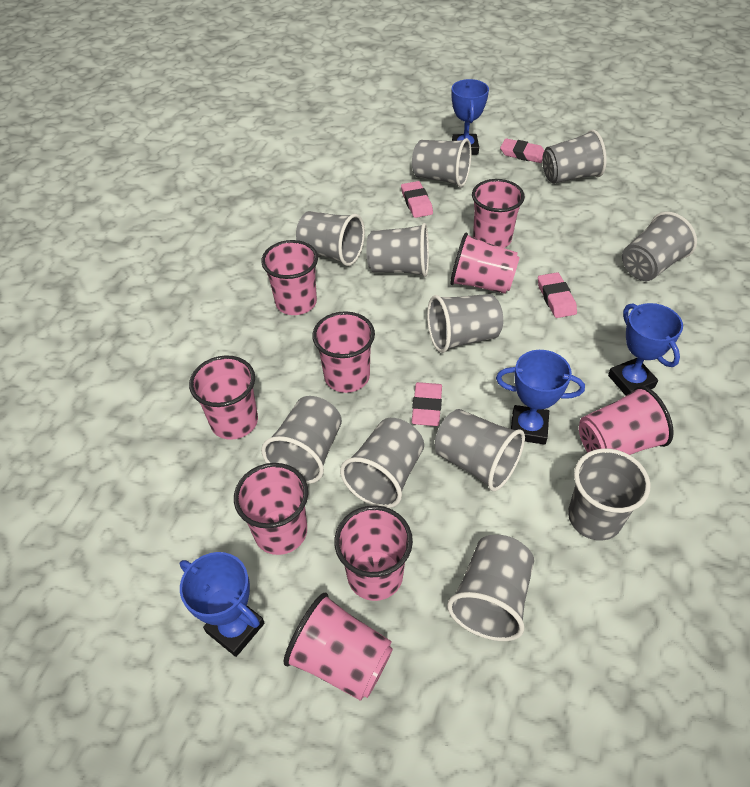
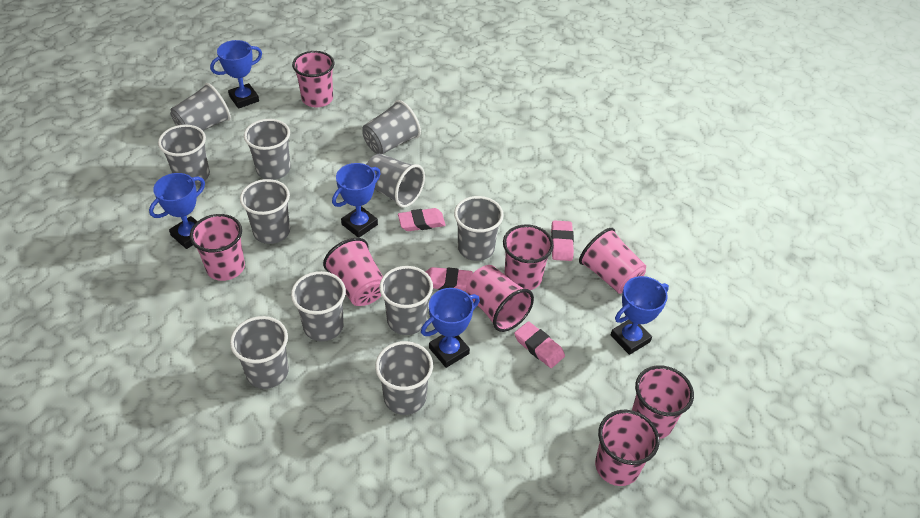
blue trophy: [180,552,265,657] [451,79,489,155] [496,350,585,445] [608,303,683,396] = 4 -> [149,173,205,249] [210,40,262,109] [332,163,381,238] [421,288,480,368] [611,276,669,355] = 5
pink cup: [189,355,258,440] [234,463,308,555] [261,240,318,315] [284,592,393,701] [312,311,375,393] [334,505,413,601] [450,232,520,294] [472,179,525,248] [579,386,674,455] = 9 -> [190,214,245,281] [292,51,334,107] [323,238,383,306] [466,265,534,332] [503,224,554,290] [579,228,646,294] [595,410,659,486] [632,365,694,439] = 8

